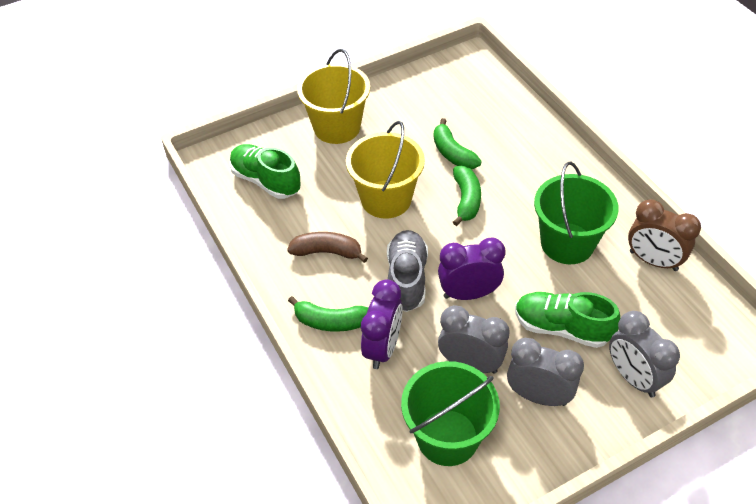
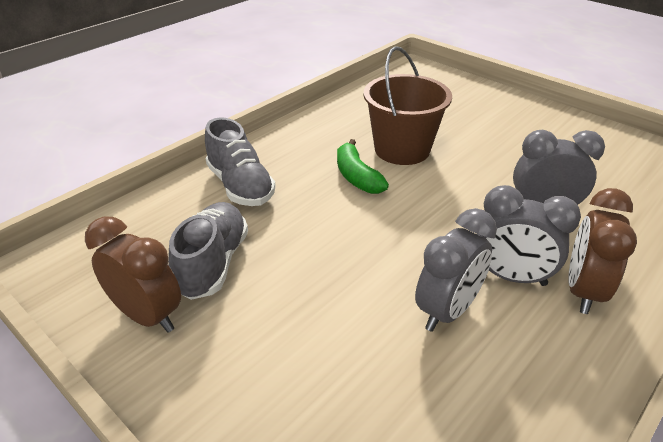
brown banana: [287,232,368,263] = 1 -> none = 0
brown bucket: none = 0 -> [363,46,452,165] = 1
brown clock: [628,199,701,271] = 1 -> [85,216,181,333] [568,188,637,314] = 2
green banana: [288,296,369,332] [434,118,482,169] [453,166,481,226] = 3 -> [337,139,389,194] = 1
green bucket: [401,361,500,466] [534,161,619,264] = 2 -> none = 0
green shoe: [229,144,301,199] [515,292,620,348] = 2 -> none = 0
grey shoe: [387,230,428,312] = 1 -> [168,202,248,300] [205,117,276,206] = 2
purple clock: [361,279,403,369] [438,238,506,300] = 2 -> none = 0
yellow bucket: [297,49,370,144] [346,121,425,219] = 2 -> none = 0

